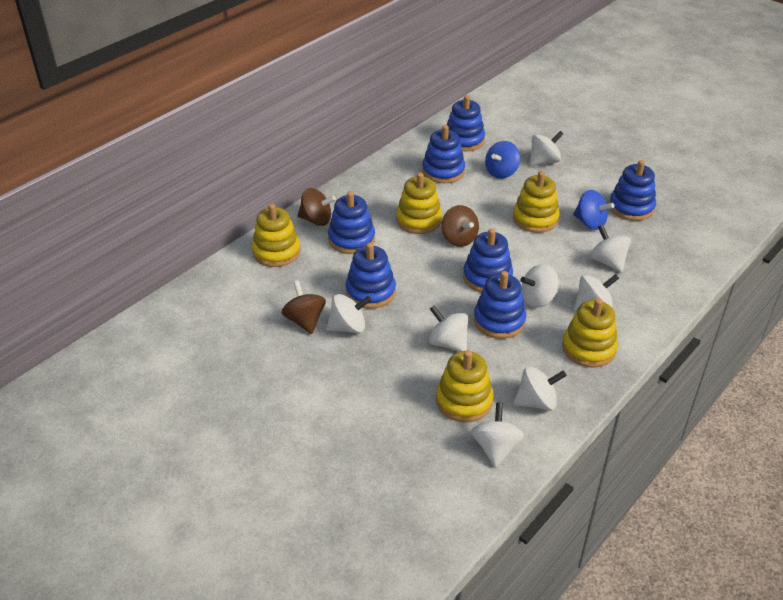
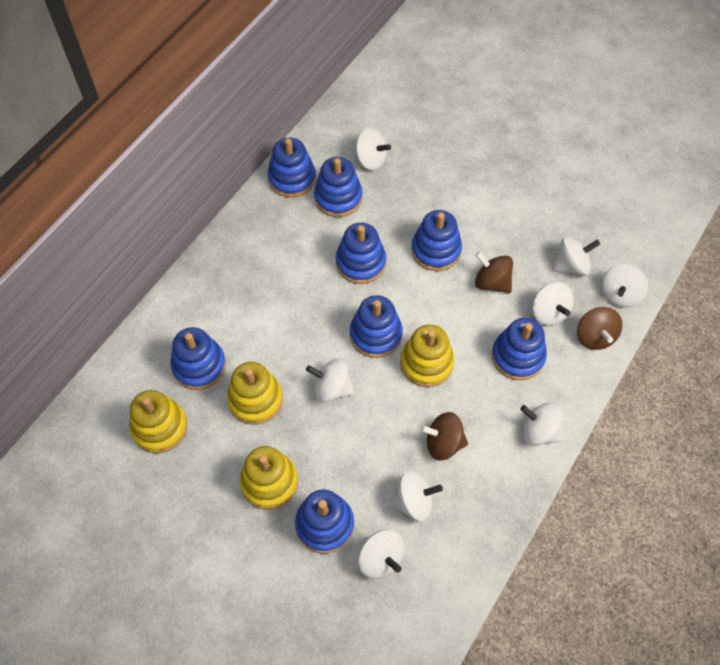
blue spinning top: [485,141,520,179] [573,190,614,230] = 2 -> none = 0
blue stacking toy: [328,191,375,254] [345,243,396,309] [422,125,465,183] [447,95,485,151] [463,229,513,292] [474,271,526,339] [609,160,656,221] = 7 -> [171,327,226,390] [267,138,316,198] [295,490,354,554] [314,157,363,217] [336,222,386,284] [350,295,403,358] [411,210,462,271] [492,318,547,380] = 8
yellow stacking toy: [252,204,301,267] [396,173,442,234] [436,350,493,422] [513,171,560,233] [562,298,618,367] = 5 -> [129,390,187,453] [227,362,283,425] [239,446,298,510] [400,325,454,387] = 4

